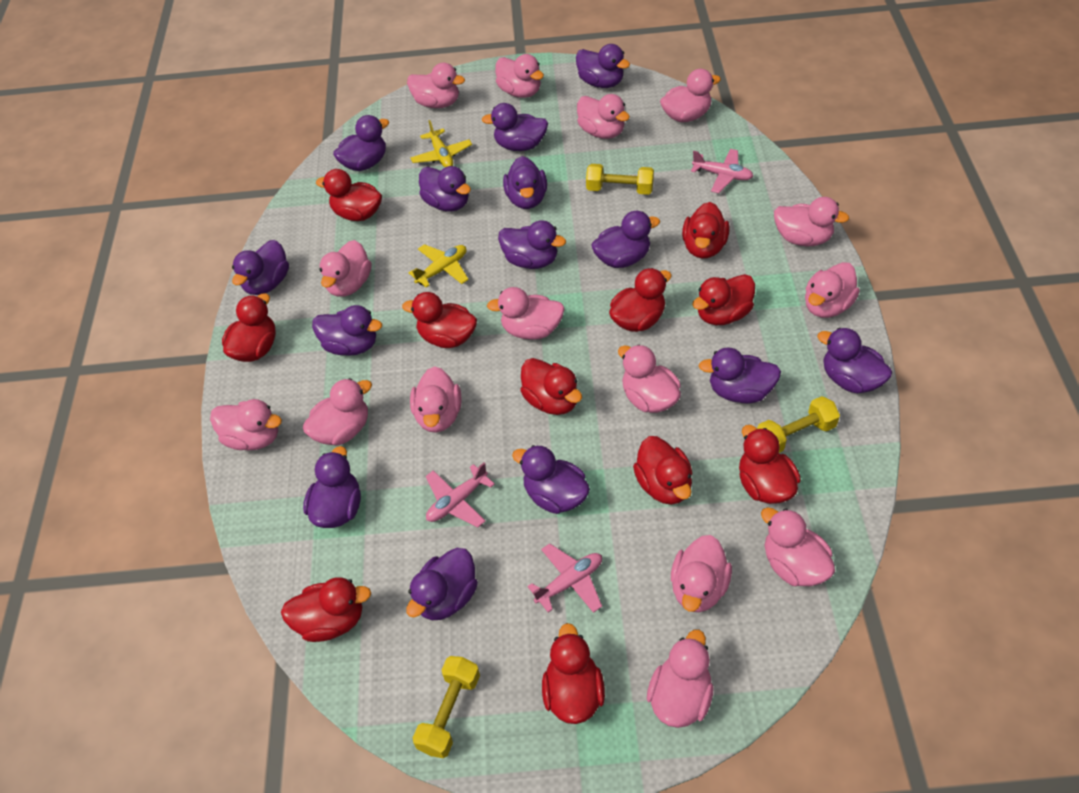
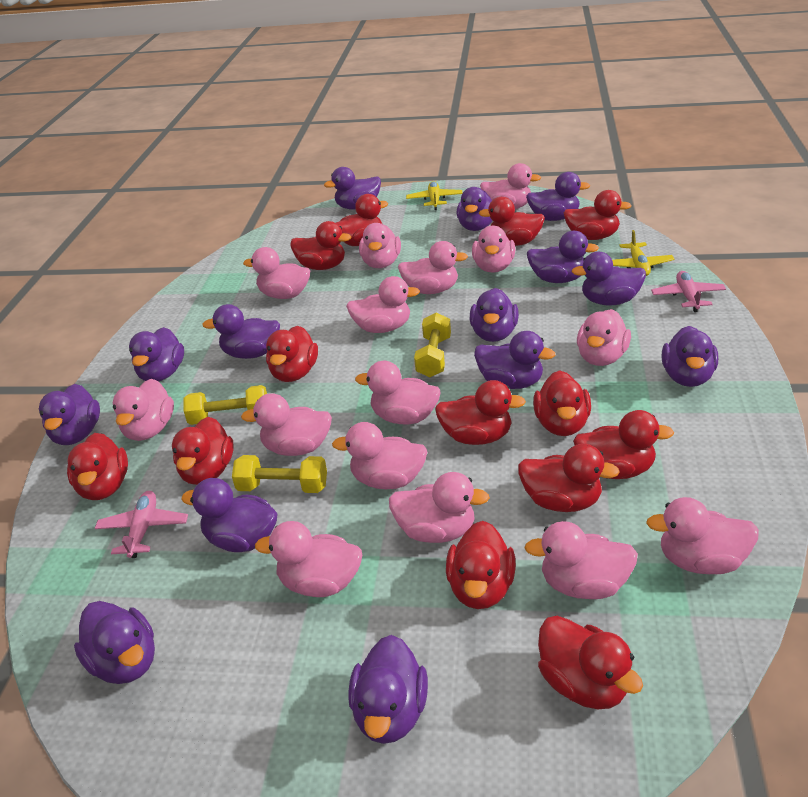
pink plane: [426,462,495,528] [527,543,602,613] [691,149,753,193] = 3 -> [95,491,188,558] [651,271,726,312] = 2
red duck: [222,294,276,362] [281,577,371,642] [316,169,382,221] [402,292,477,348] [520,358,582,415] [542,623,605,724] [609,268,672,332] [633,436,692,505] [682,202,730,259] [692,274,755,325] [739,425,801,504] = 11 -> [67,433,128,500] [172,417,234,485] [266,326,318,382] [290,221,351,270] [336,194,388,246] [435,380,526,445] [446,521,516,609] [479,197,545,246] [518,444,620,512] [533,370,591,436] [538,616,643,709] [564,190,632,240] [573,410,674,479] = 13

